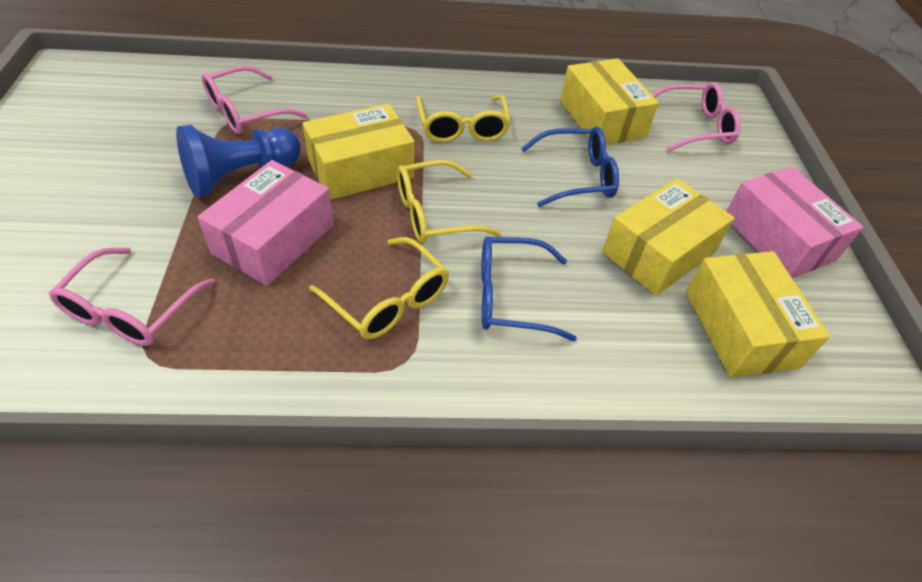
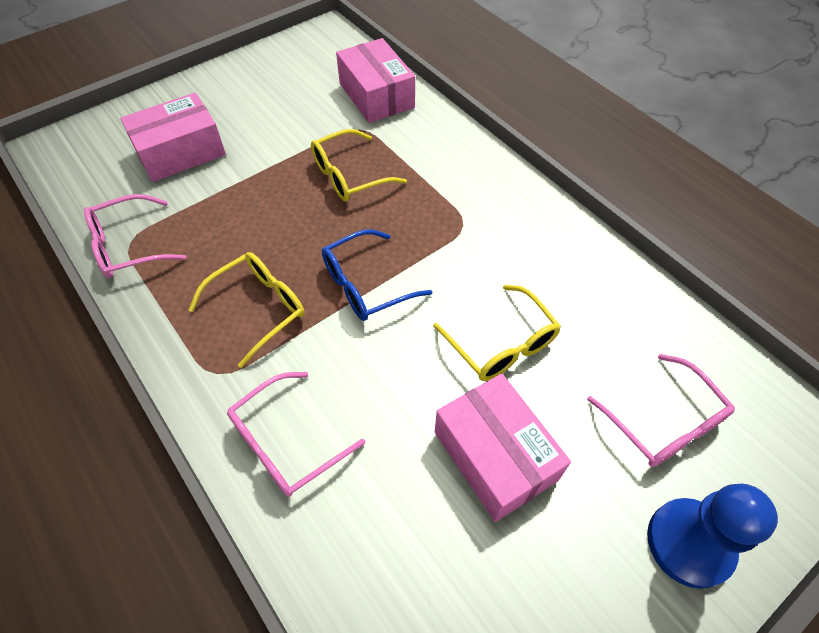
blue glasses: [481,236,577,341] [521,127,619,207] = 2 -> [322,229,432,321] = 1
pink box: [197,160,333,286] [726,167,863,278] = 2 -> [120,92,226,182] [336,38,415,123] [435,373,571,522] = 3
yellow box: [303,103,415,200] [560,58,659,145] [602,178,735,296] [686,251,830,378] = 4 -> none = 0

